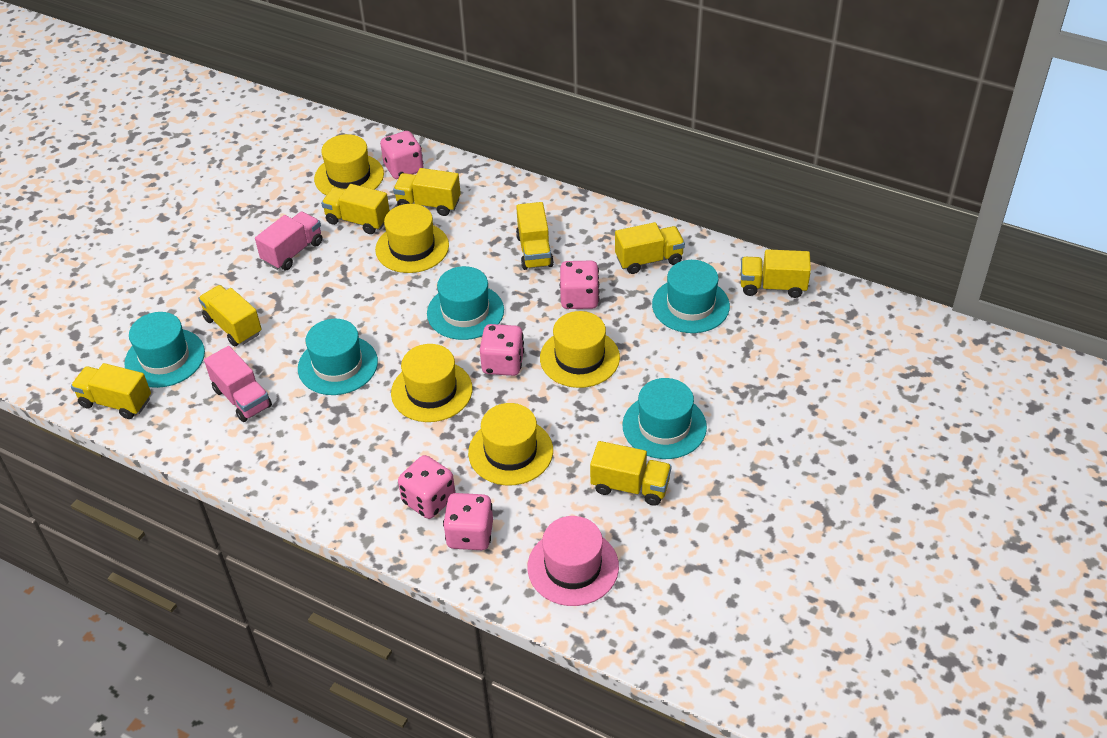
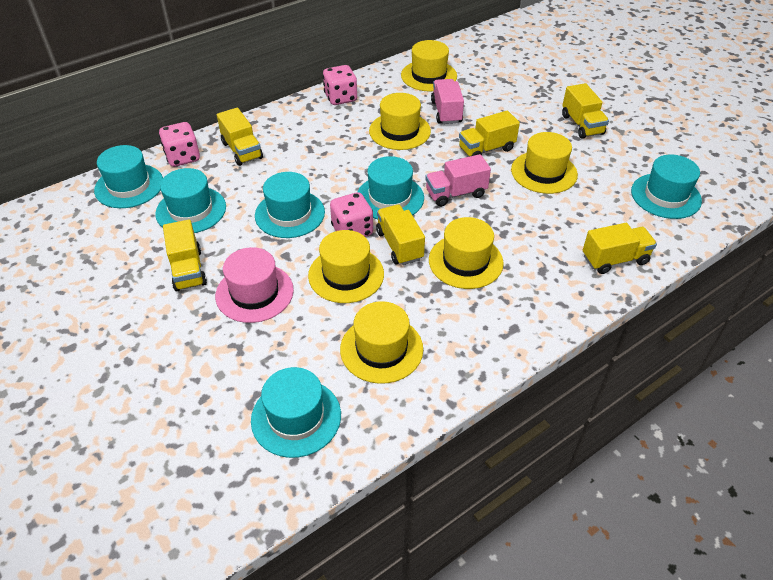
pink dice: [380,131,423,179] [398,455,455,519] [443,493,493,550] [480,324,524,376] [560,261,599,309] = 5 -> [159,122,200,167] [323,65,357,105] [330,192,373,237] = 3
turquoise hat: [124,312,205,388] [298,319,378,395] [427,266,504,340] [623,378,707,459] [652,260,730,333] = 5 -> [94,145,163,208] [155,168,226,233] [251,367,341,458] [255,172,325,238] [357,156,424,219] [631,155,702,219] = 6
yellow hat: [314,134,384,195] [375,204,449,273] [391,344,473,422] [468,403,553,485] [540,311,620,388] = 5 -> [308,230,384,303] [340,301,423,384] [369,93,431,150] [401,40,457,91] [429,217,504,289] [511,132,578,194] = 6
yellow truck: [71,363,151,419] [198,285,262,346] [321,184,390,234] [393,168,461,216] [516,202,554,270] [590,441,672,506] [615,222,685,274] [741,249,811,298] = 8 -> [163,220,207,291] [217,108,263,166] [376,204,425,265] [459,110,520,157] [562,83,609,139] [583,223,657,274] = 6

